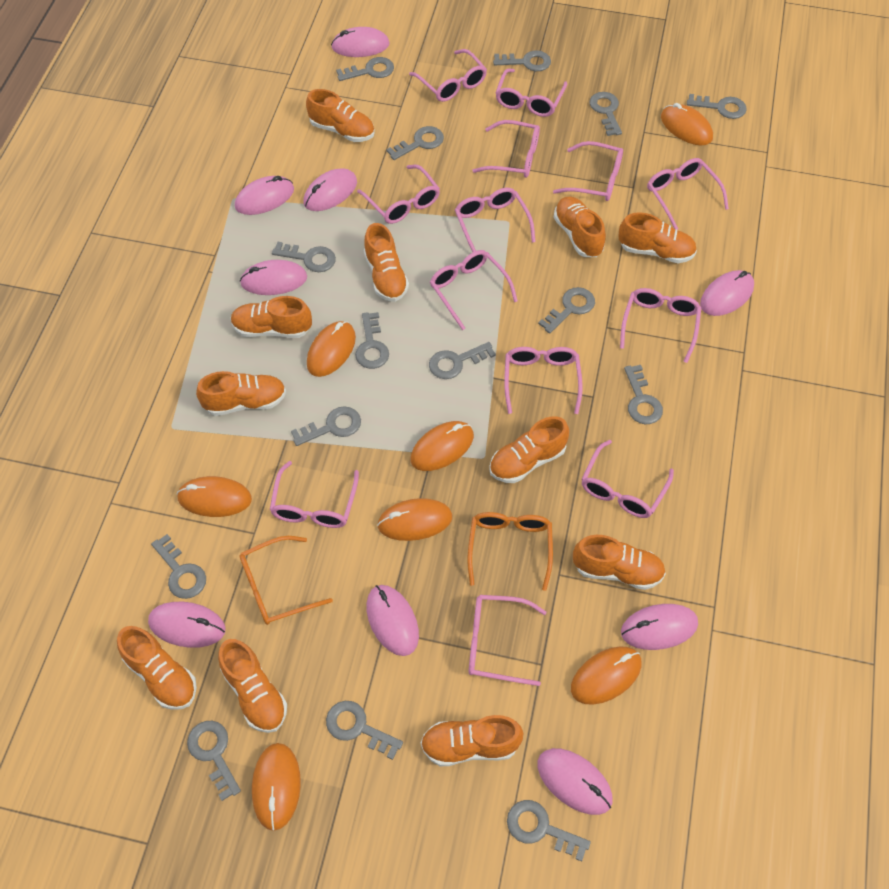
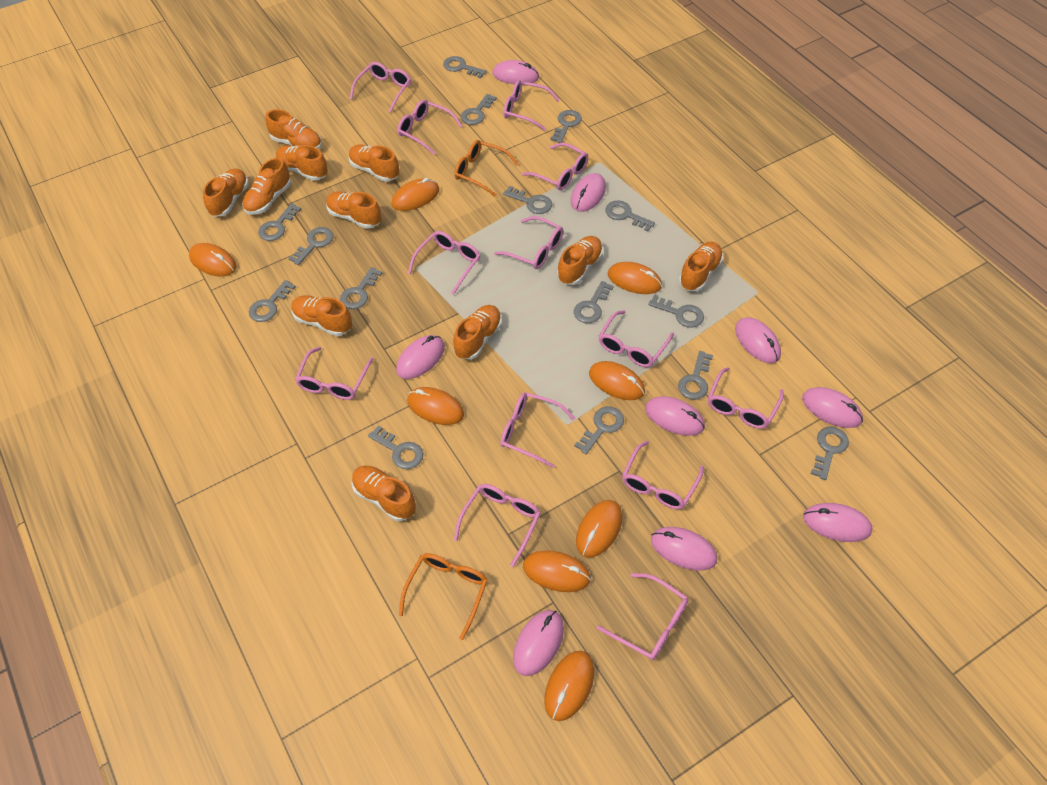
orange mouse: [177,476,252,517] [252,743,301,831] [307,321,356,377] [377,498,452,541] [411,421,474,471] [571,646,642,705] [661,103,713,145] = 7 -> [189,243,237,277] [391,178,440,211] [407,387,464,425] [523,550,591,592] [544,651,594,721] [576,500,622,558] [589,361,645,400] [608,262,662,294] = 8

